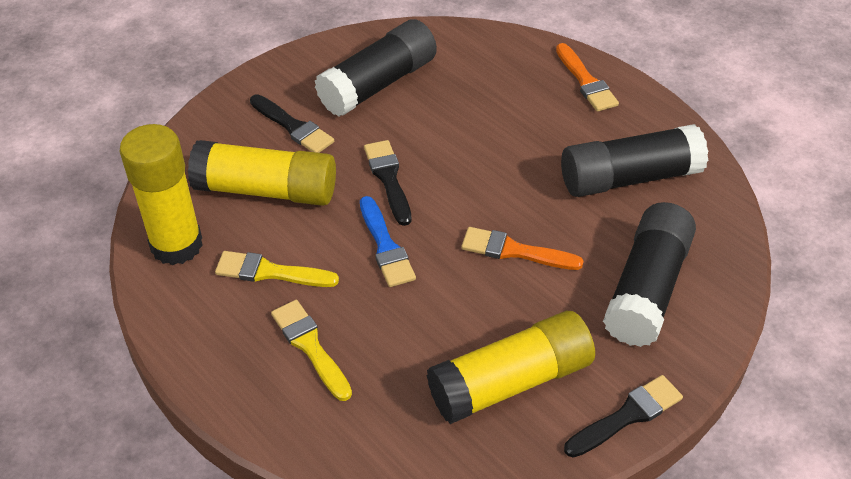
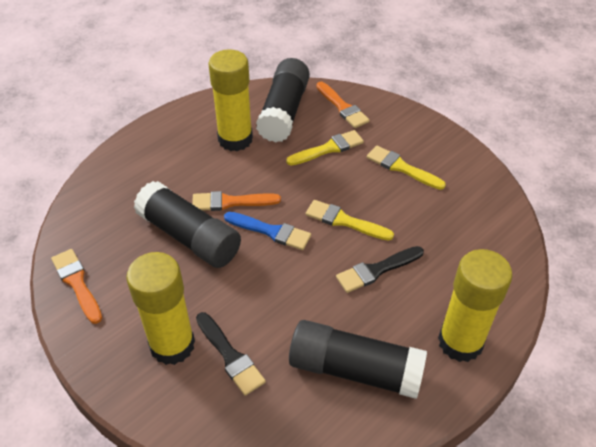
black brush: [250,94,334,153] [364,140,411,226] [564,375,683,458] = 3 -> [196,312,266,396] [336,246,424,293] = 2
orange brush: [461,227,583,270] [556,43,619,112] = 2 -> [51,249,102,324] [192,191,281,211] [316,82,370,128] = 3
yellow brush: [215,251,339,287] [271,300,352,401] = 2 -> [286,130,364,166] [306,200,394,241] [367,145,446,190] = 3

